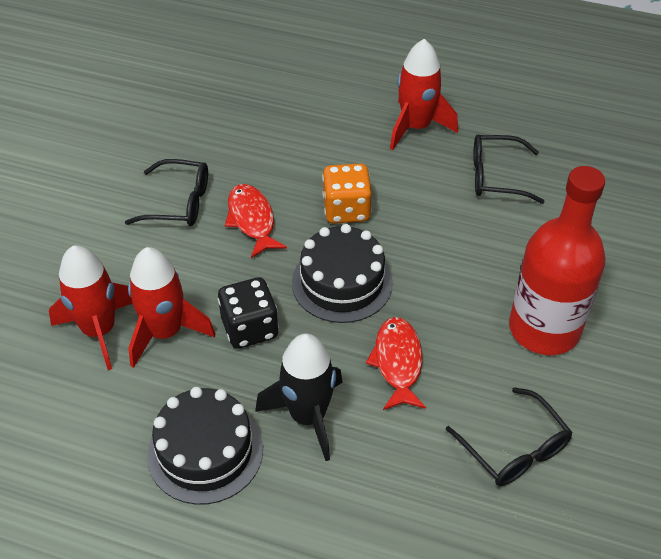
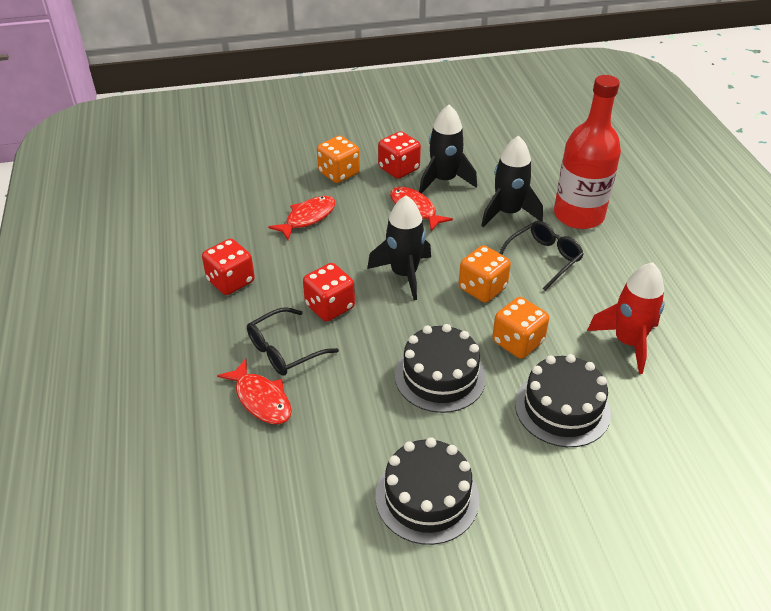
black cake: [147,387,263,505] [292,224,393,323] = 2 -> [375,437,479,545] [395,324,486,413] [515,354,611,447] = 3
black dice: [218,277,279,349] = 1 -> none = 0
black glasses: [125,159,208,226] [446,387,573,486] [473,134,545,204] = 3 -> [247,307,339,376] [499,221,584,291] = 2
black rocket: [255,333,343,461] = 1 -> [367,195,431,300] [419,105,477,193] [481,136,543,227] = 3
orange dice: [322,163,372,224] = 1 -> [317,136,360,183] [459,245,511,303] [492,297,549,359] = 3
red dice: none = 0 -> [202,239,255,295] [303,263,355,322] [378,131,421,179] = 3
red fish: [225,184,287,258] [366,317,426,410] = 2 -> [217,359,292,424] [268,196,336,240] [390,186,453,231] = 3
red rocket: [49,245,133,370] [128,247,215,368] [390,39,458,150] = 3 -> [587,262,665,374] = 1

